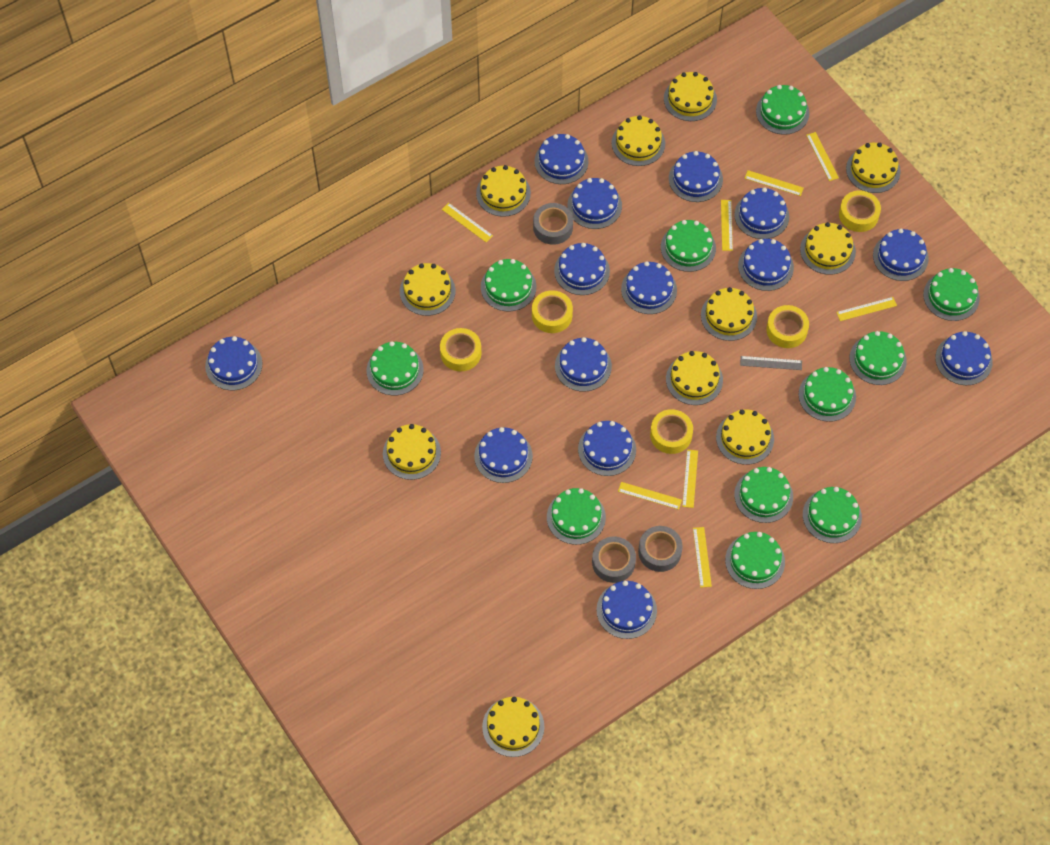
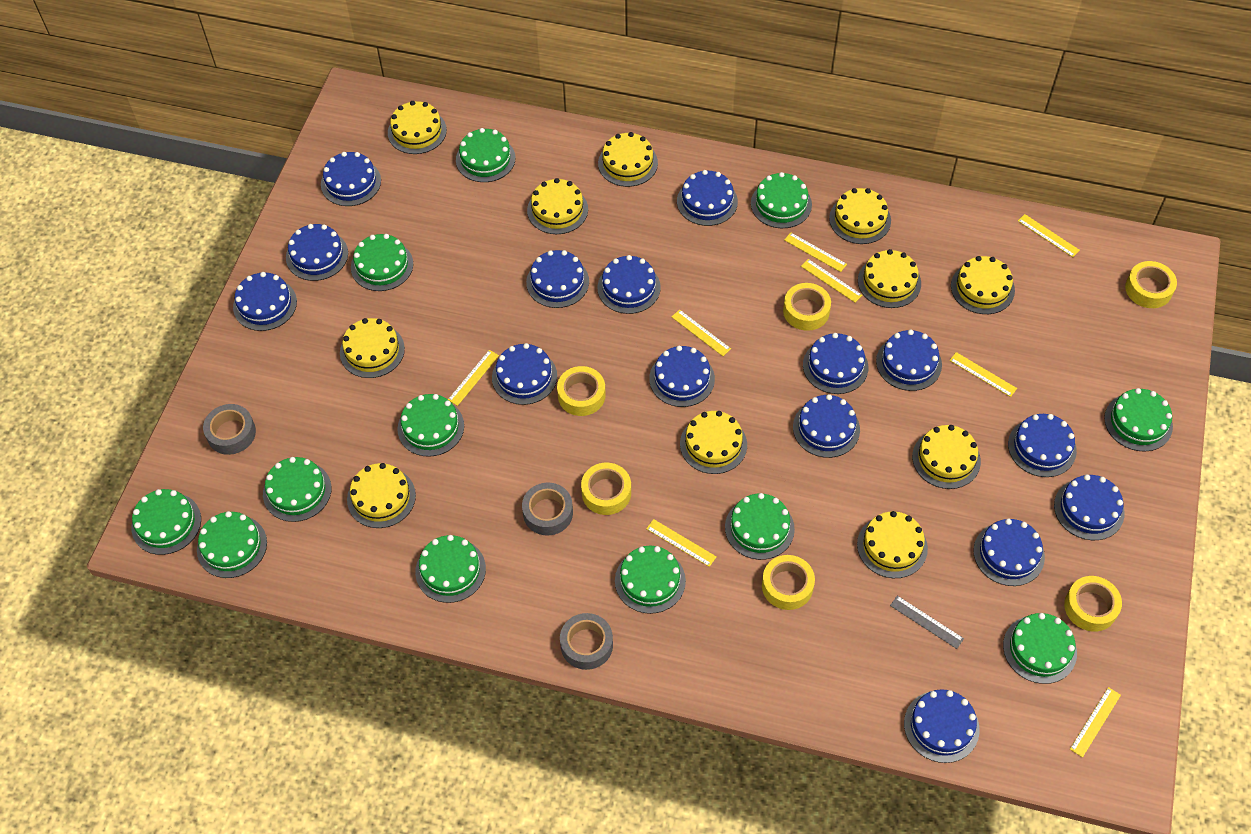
blue cake: [205,336,262,390] [474,427,533,483] [534,134,589,184] [554,243,610,295] [555,337,612,392] [567,178,622,229] [578,421,636,476] [596,581,657,639] [621,261,677,314] [669,151,723,202] [734,188,789,239] [738,239,794,291] [873,229,929,281] [935,331,993,385] = 14 -> [233,272,297,331] [286,224,348,281] [321,152,381,206] [492,343,557,405] [526,250,589,308] [597,255,661,314] [649,345,715,407] [677,170,738,226] [793,394,860,458] [803,333,868,394] [876,330,942,391] [904,689,980,763] [973,519,1045,586] [1008,414,1077,477] [1054,474,1125,540] = 15
green cake: [367,341,424,396] [481,259,536,312] [547,488,606,545] [661,220,716,272] [725,532,785,589] [734,467,793,523] [756,85,809,135] [799,367,856,422] [803,487,862,543] [849,331,907,385] [923,268,980,321] = 11 -> [131,489,201,555] [197,511,267,578] [263,457,331,522] [351,234,413,291] [397,394,464,457] [415,535,486,603] [456,128,516,182] [615,546,686,614] [725,493,795,560] [751,172,812,228] [1003,613,1077,684] [1104,388,1173,451] = 12
yellow tape: [440,328,481,371] [532,290,573,333] [650,409,693,454] [766,305,809,348] [839,190,881,232] = 5 -> [557,366,606,416] [581,463,631,515] [762,555,815,610] [783,283,831,331] [1064,576,1122,632] [1125,261,1177,308] = 6

